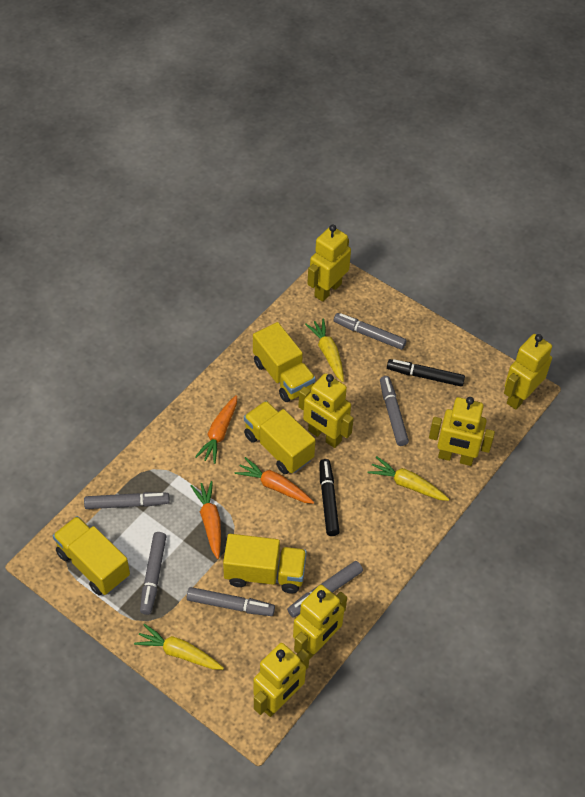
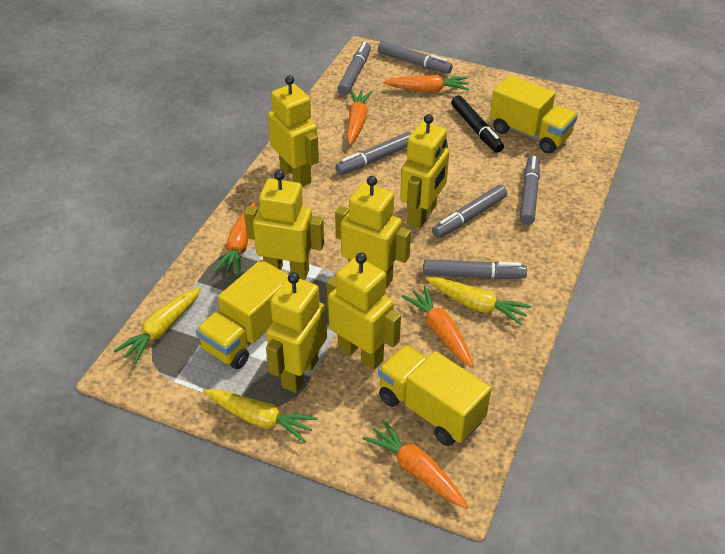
black marker: [319,459,340,536] [387,359,465,387] = 2 -> [451,96,504,153] = 1
orange carrot: [191,481,221,559] [195,395,237,464] [235,457,314,504] = 3 -> [214,203,256,275] [347,90,372,145] [363,419,468,508] [383,75,469,92] [402,286,473,367] = 5
yellow truck: [53,516,130,595] [223,534,307,593] [244,401,316,474] [253,322,316,402] = 4 -> [196,260,288,369] [378,345,491,446] [490,75,578,153] = 3

